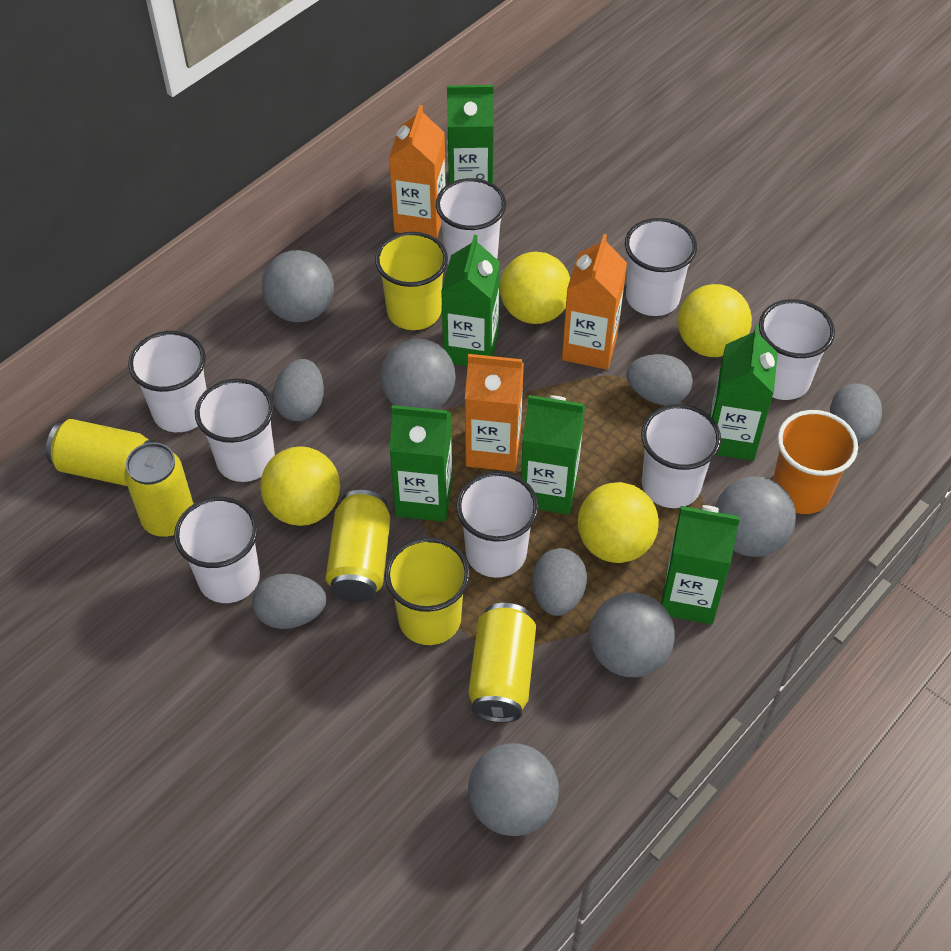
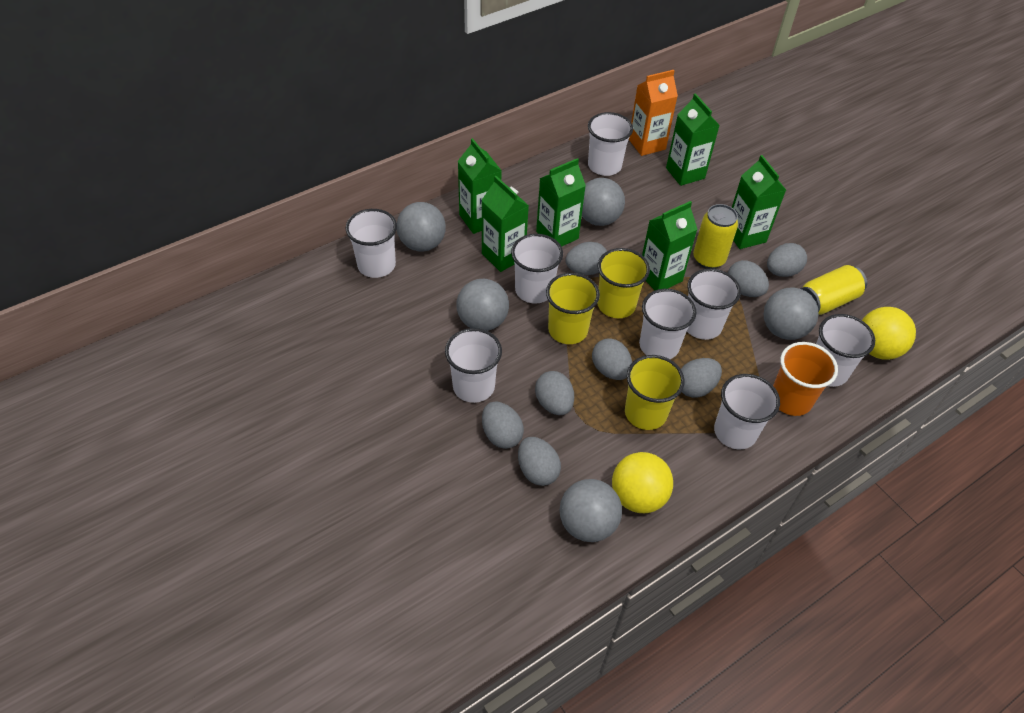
grey egg: [252,573,326,629] [273,359,324,421] [532,548,587,616] [626,354,693,405] [830,384,882,443] = 5 -> [482,401,524,449] [518,437,561,486] [535,371,574,415] [565,242,607,275] [592,338,632,380] [681,358,722,398] [728,260,769,297] [767,243,807,277] = 8
orange carton: [389,105,446,238] [465,354,524,472] [562,234,627,370] = 3 -> [629,70,678,156] = 1
yellow ball: [260,446,340,526] [500,252,570,324] [578,482,659,563] [678,284,752,357] = 4 -> [612,452,673,513] [862,307,916,360] = 2
yellow can: [46,419,155,486] [124,442,194,537] [326,490,390,602] [469,603,536,723] = 4 -> [693,204,738,269] [800,265,867,315] = 2
yellow cup: [375,232,448,330] [385,537,470,645] = 2 -> [546,273,600,344] [597,248,650,318] [625,355,685,430] = 3

